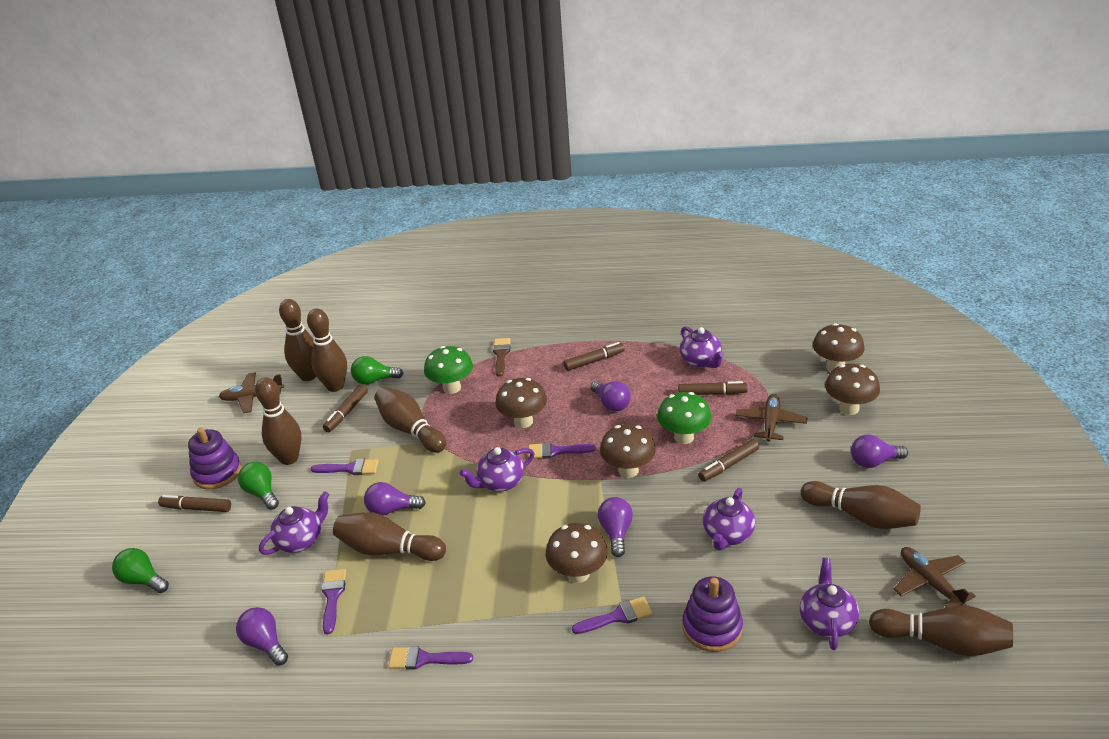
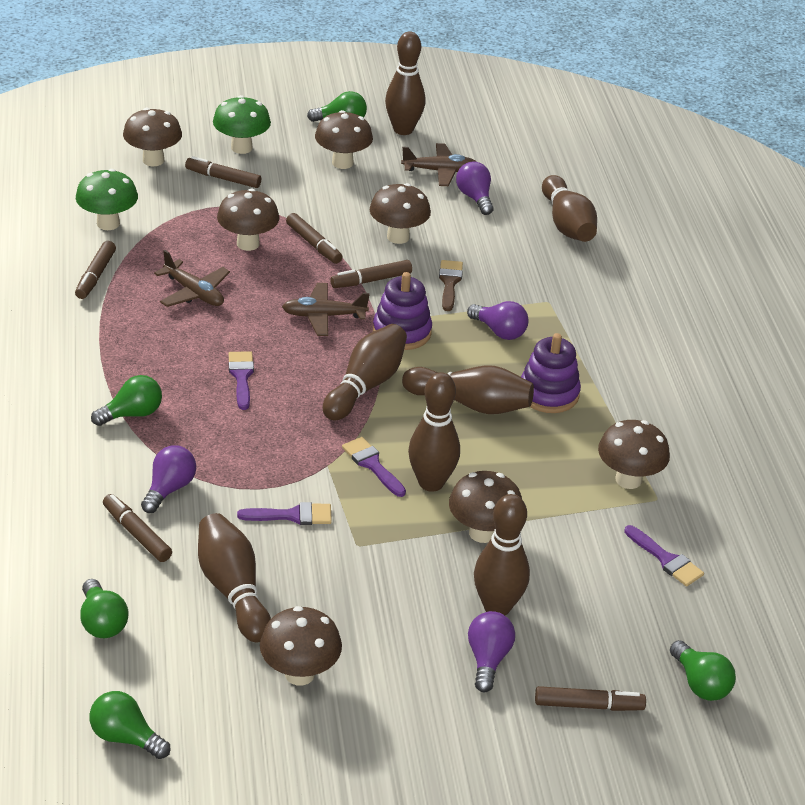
brown marker: [158,495,231,512] [323,384,368,432] [563,342,625,371] [678,381,748,395] [698,439,759,482] = 5 -> [75,241,116,299] [103,494,172,562] [185,156,261,188] [286,213,342,264] [330,260,412,288] [535,686,646,711] = 6
brown mushroom: [495,378,547,428] [545,523,608,583] [600,424,656,478] [813,323,865,372] [825,364,880,415] = 5 -> [123,108,182,167] [217,189,280,251] [260,606,342,686] [315,110,373,169] [370,183,431,244] [449,471,522,543] [598,420,670,489] = 7
green light bulb: [112,548,169,593] [238,462,279,510] [351,356,404,385] = 3 -> [80,579,128,638] [89,691,170,759] [91,375,162,426] [307,91,367,122] [670,640,736,701] = 5
purple brush: [311,459,379,475] [321,569,346,635] [388,646,473,670] [528,442,596,459] [572,596,653,634] = 5 -> [228,351,254,410] [237,502,332,525] [342,437,406,497] [624,525,704,586] = 4
purple light bulb: [236,607,288,666] [364,482,426,515] [591,381,631,411] [598,497,633,557] [851,435,908,468] = 5 -> [141,445,196,513] [456,161,494,215] [467,301,529,340] [468,611,515,692] = 4
purple teapot: [259,491,329,555] [460,447,535,491] [680,326,724,368] [703,488,755,551] [800,558,859,650] = 5 -> none = 0

